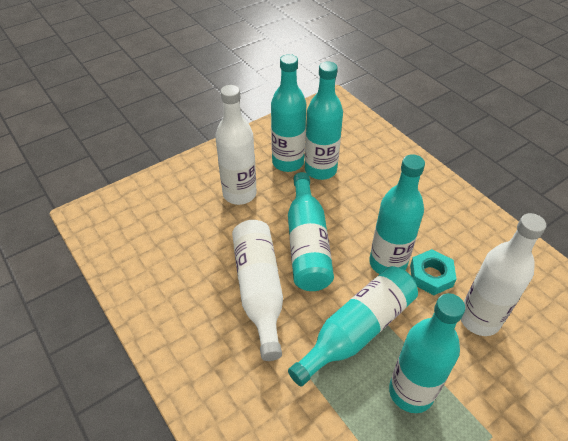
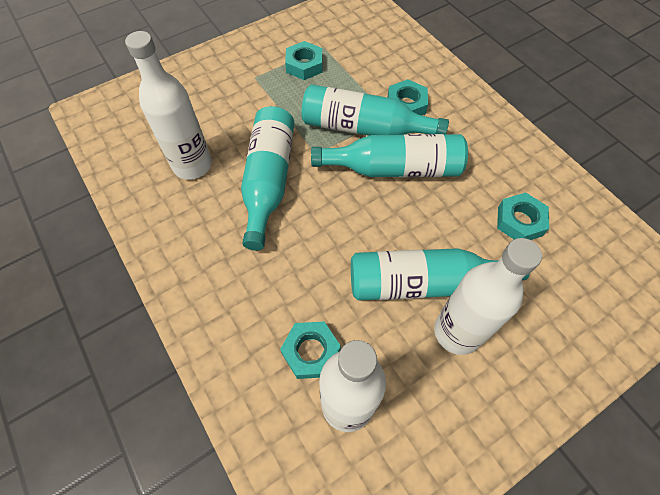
turquoise bottle: [271,54,306,172] [288,172,334,291] [288,266,418,387] [305,62,343,180] [369,154,425,274] [389,293,465,413] = 6 -> [241,106,295,251] [301,84,449,136] [311,134,468,177] [351,248,530,301] = 4
turquoise nut: [410,249,457,295] = 1 -> [280,321,341,379] [285,41,322,80] [388,79,428,115] [497,192,549,240] = 4

